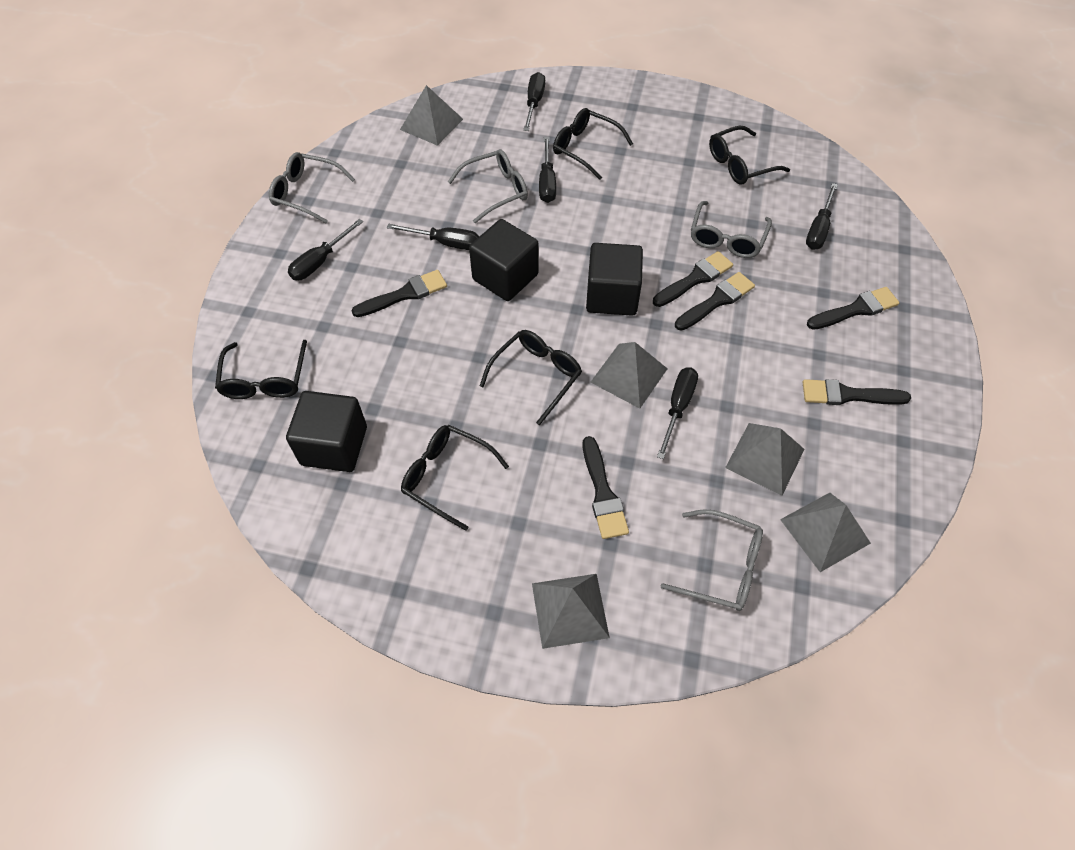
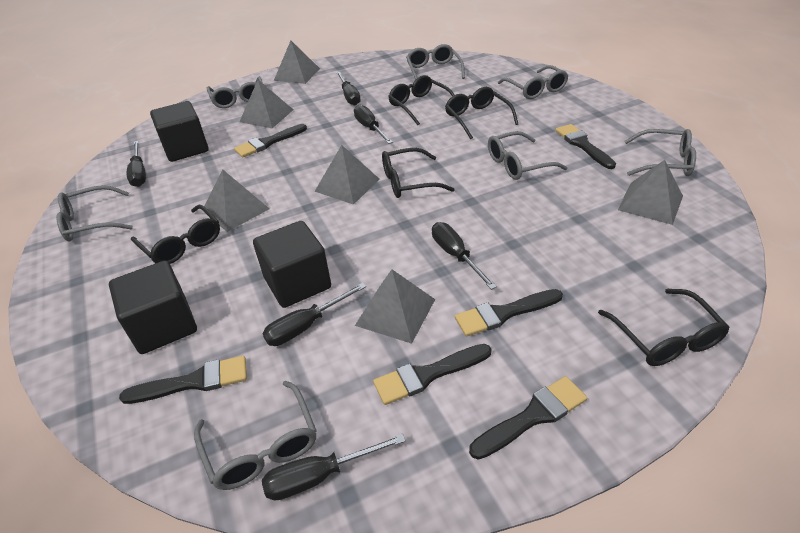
grey glasses: [269,152,355,223] [448,149,528,223] [661,509,763,611] [691,201,772,258] = 4 -> [56,185,133,241] [194,380,317,490] [207,76,262,108] [406,44,465,80] [488,131,568,180] [498,65,569,99] [624,129,696,176] = 7
grey pyramid: [400,85,463,146] [532,574,610,649] [591,342,668,409] [725,423,805,496] [780,493,871,572] = 5 -> [202,169,269,232] [240,80,293,128] [274,41,320,84] [314,145,380,205] [355,269,435,344] [618,160,683,225] = 6

